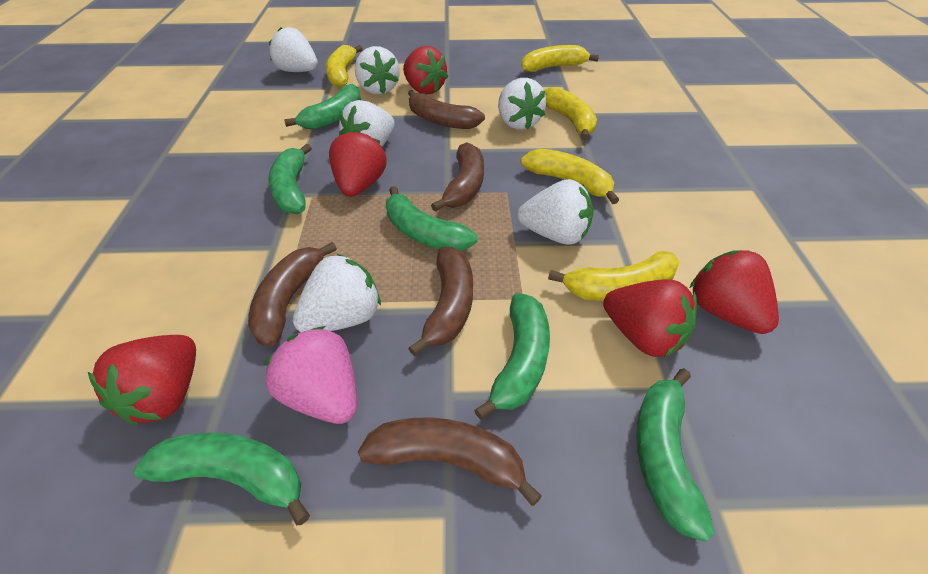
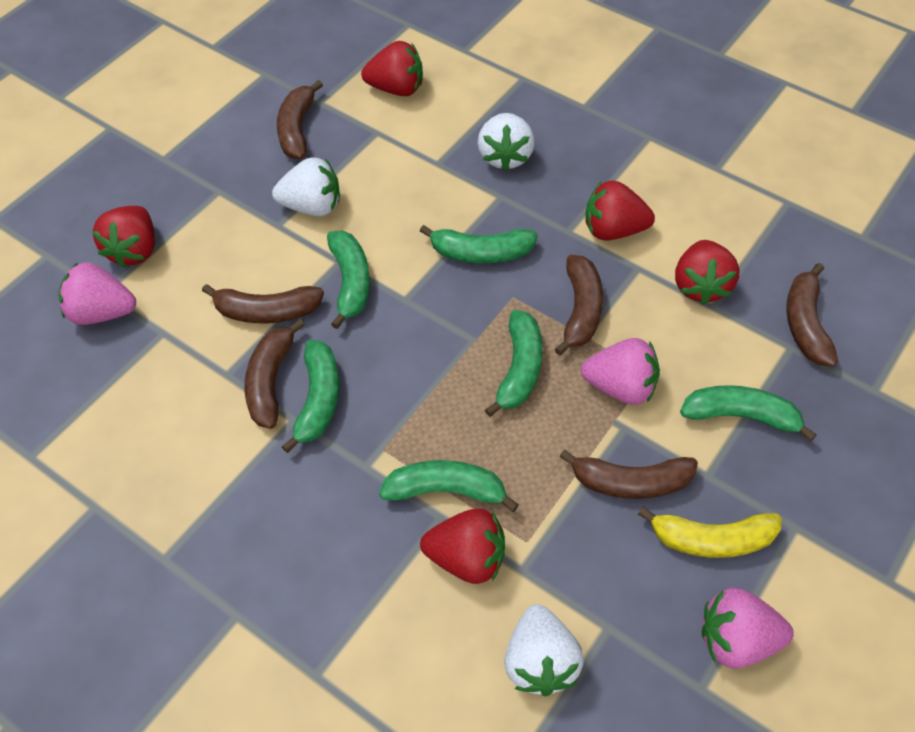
brown banana: [248,242,337,347] [358,418,542,506] [408,90,485,129] [408,247,473,356] [431,142,484,212] = 5 -> [202,284,324,323] [245,319,305,429] [277,80,323,159] [555,255,603,356] [560,450,698,499] [787,263,838,367] = 6
pink strawberry: [264,326,357,424] = 1 -> [59,262,136,325] [581,338,660,405] [702,588,794,669] = 3
white strawberry: [269,27,318,72] [293,254,381,332] [339,100,395,146] [355,46,400,95] [498,78,546,130] [517,179,593,245] = 6 -> [272,157,340,216] [478,113,535,171] [504,604,584,696] = 3
yellow banana: [325,45,363,87] [521,149,619,204] [522,45,599,72] [544,87,597,140] [548,251,679,301] = 5 -> [638,507,782,558] = 1

